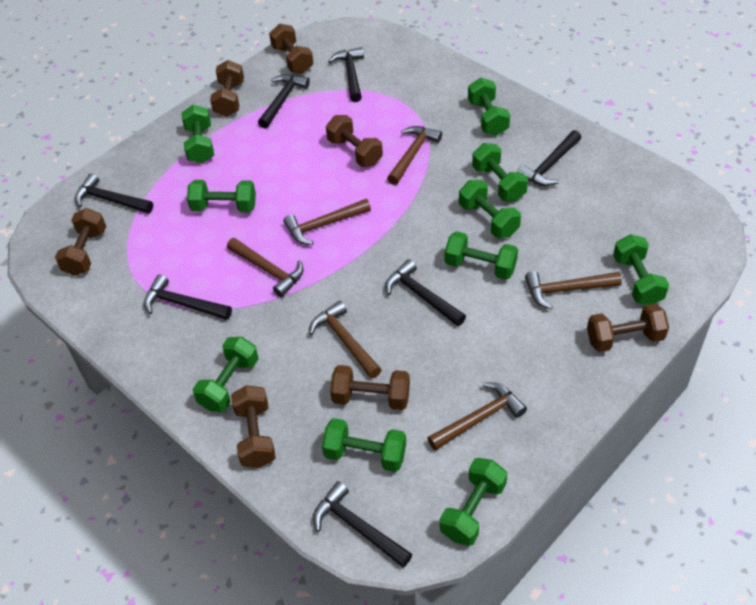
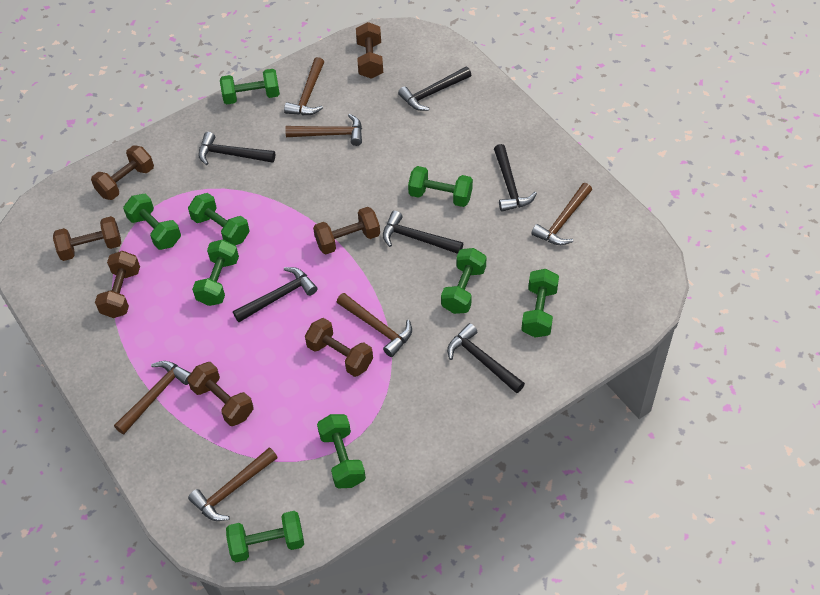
black hammer: [74,174,153,213] [144,274,232,320] [258,74,310,129] [313,481,412,567] [328,47,364,102] [385,259,466,326] [517,130,581,186] = 7 -> [198,132,275,165] [233,267,318,322] [383,211,463,254] [398,67,471,111] [447,323,525,393] [494,144,537,212] = 6
green dumbbell: [181,105,214,164] [187,180,256,212] [193,337,258,412] [322,418,406,472] [440,458,507,546] [445,231,518,280] [459,180,521,238] [468,78,510,136] [472,143,528,201] [613,234,669,305] = 10 -> [123,193,181,250] [188,193,250,245] [192,240,239,306] [220,69,280,104] [226,511,304,562] [317,414,366,488] [408,166,473,207] [441,248,486,314] [521,269,559,338] = 9

